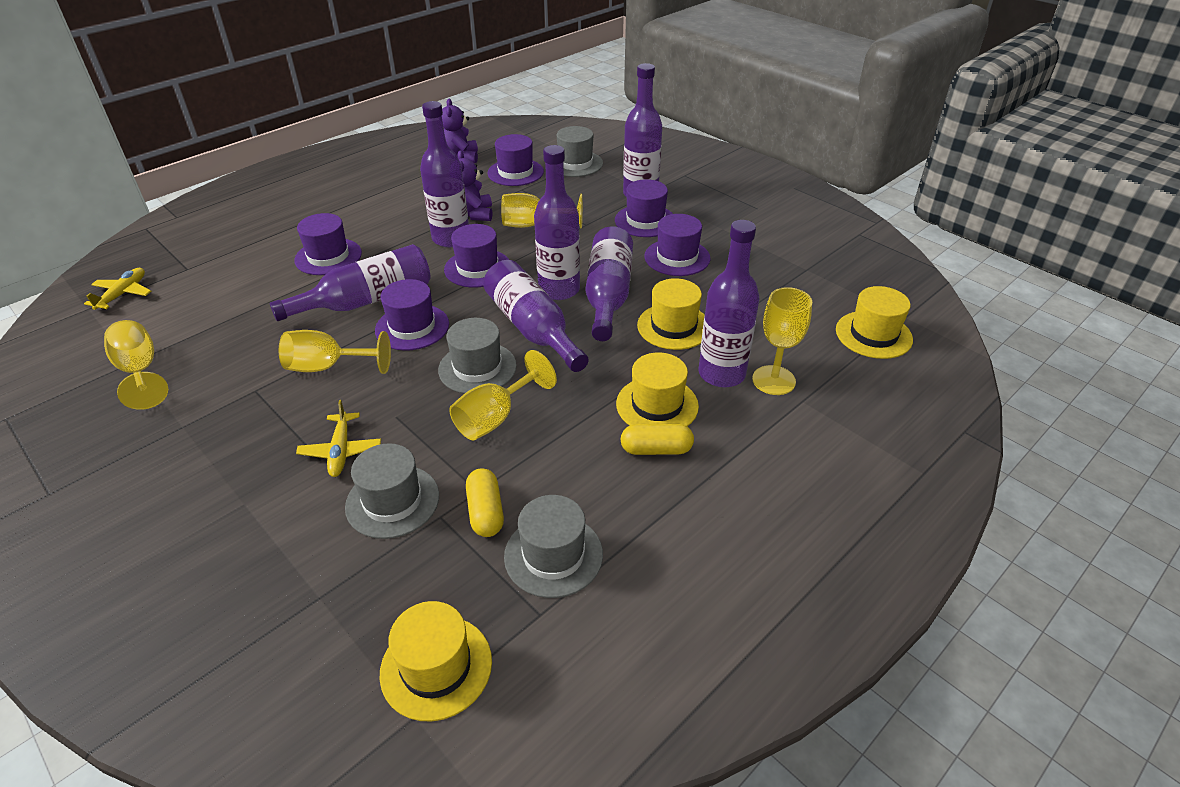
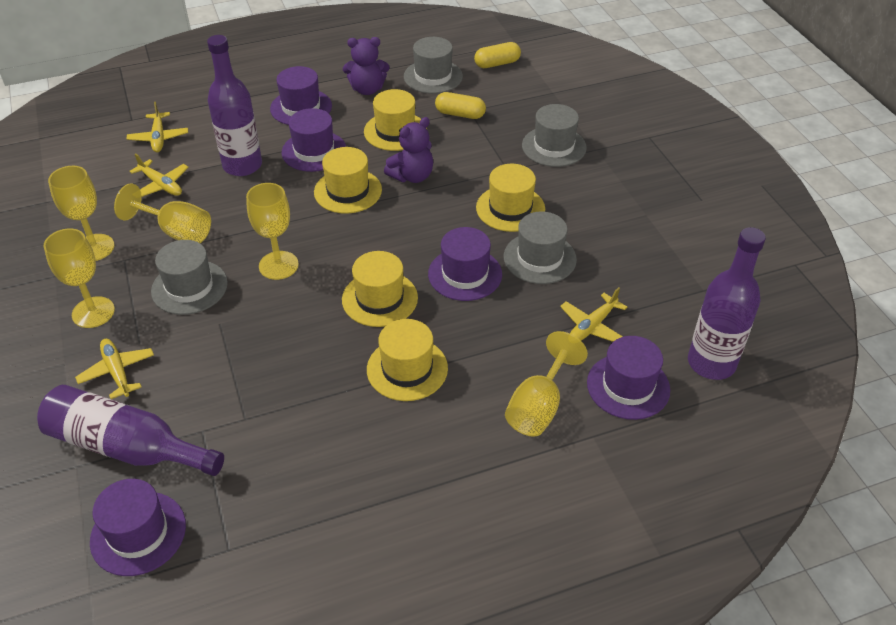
purple bottle: [270,244,431,321] [420,101,469,247] [483,260,589,372] [534,145,580,300] [586,226,633,341] [623,63,662,197] [699,220,759,387] = 7 -> [37,385,224,476] [207,35,262,176] [688,227,766,380] = 3
purple hat: [294,213,362,275] [375,279,449,351] [444,224,509,287] [487,134,544,186] [615,179,673,237] [644,214,710,276] = 6 -> [90,479,186,576] [270,66,332,125] [282,108,346,172] [428,227,502,301] [587,336,670,420] = 5
yellow hat: [380,601,492,722] [616,352,699,426] [637,278,704,350] [836,286,913,359] = 4 -> [314,147,382,214] [342,251,418,327] [364,89,427,151] [367,319,448,401] [476,164,545,232] = 5
yellow plane: [84,268,151,310] [296,400,381,477] = 2 -> [75,339,154,399] [127,102,188,152] [130,153,189,197] [560,287,627,342] = 4

